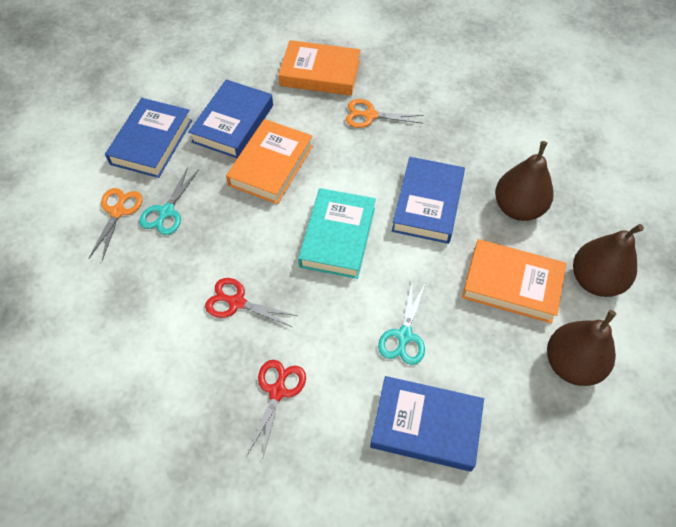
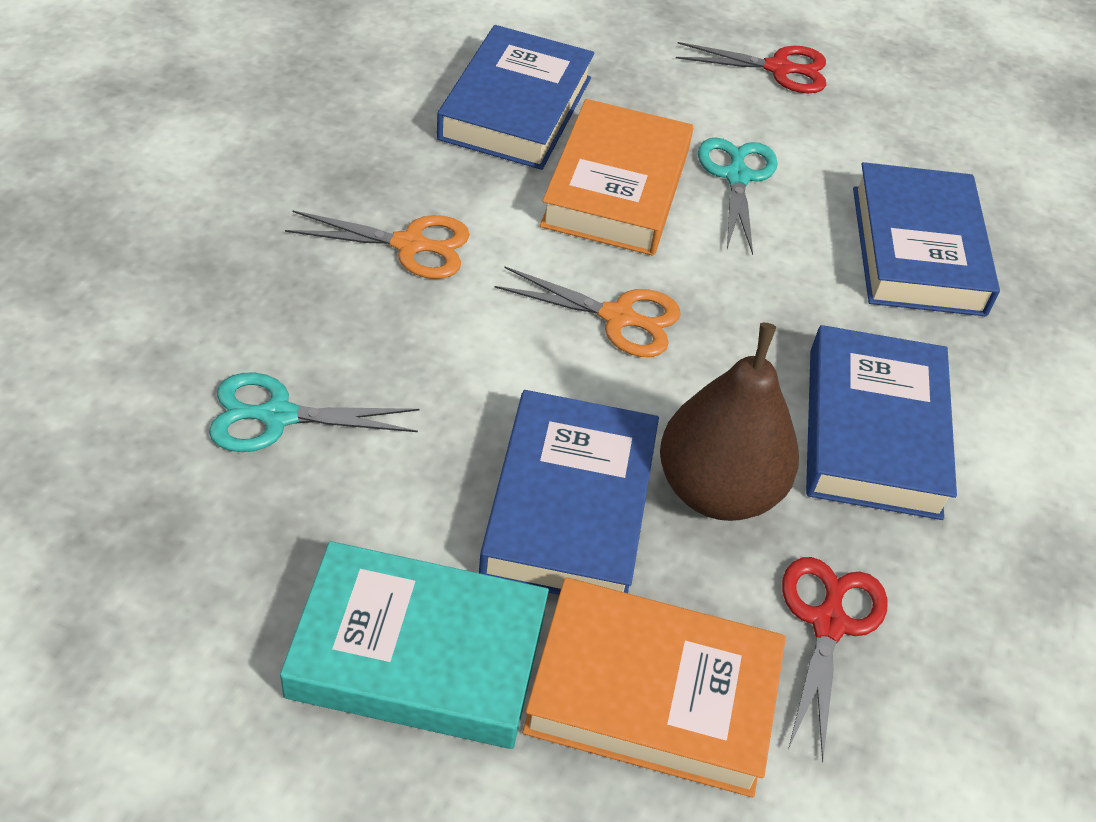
brown pear: [495,141,554,221] [547,310,616,386] [573,224,644,297] = 3 -> [660,323,799,521] = 1
orange book: [226,119,313,204] [278,40,360,96] [462,239,567,323] = 3 -> [522,578,786,797] [540,99,693,256] = 2

